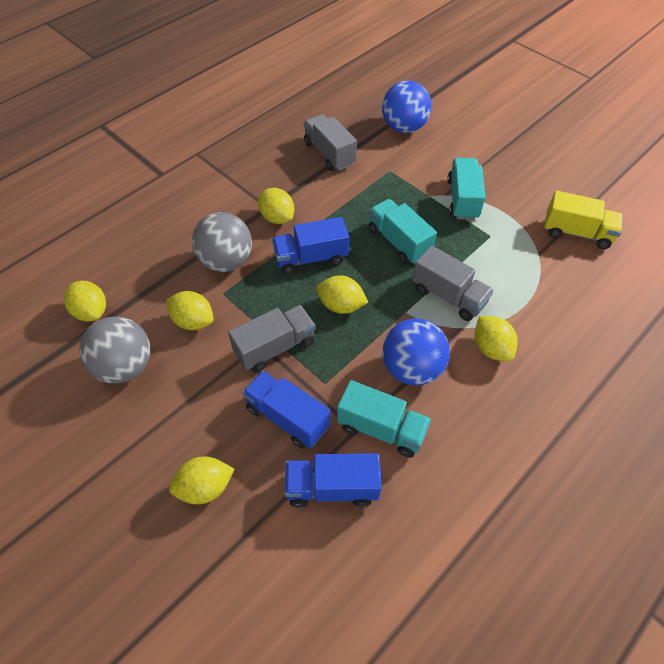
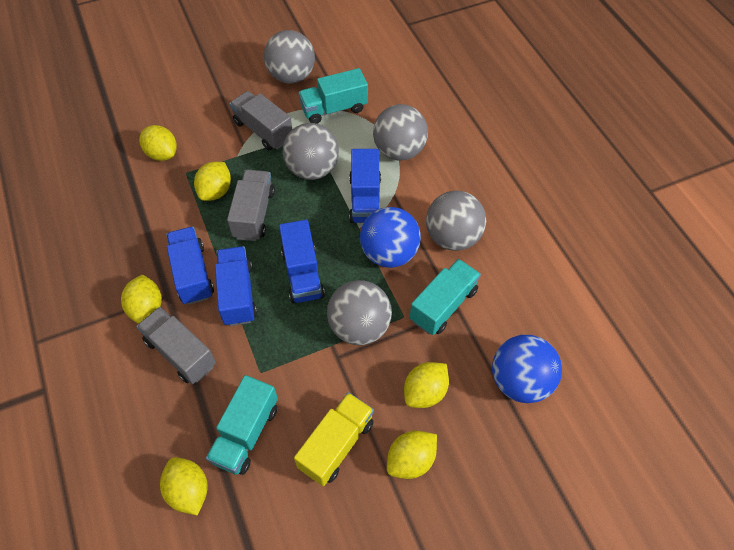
blue truck: [242,371,330,449] [272,217,349,274] [285,453,382,508] = 3 -> [166,227,214,305] [215,246,257,326] [279,220,325,304] [349,149,381,223] = 4
grey ball: [79,316,151,384] [192,212,252,272] = 2 -> [264,30,315,83] [283,123,339,180] [327,280,392,345] [373,104,428,160] [426,191,486,251] = 5

